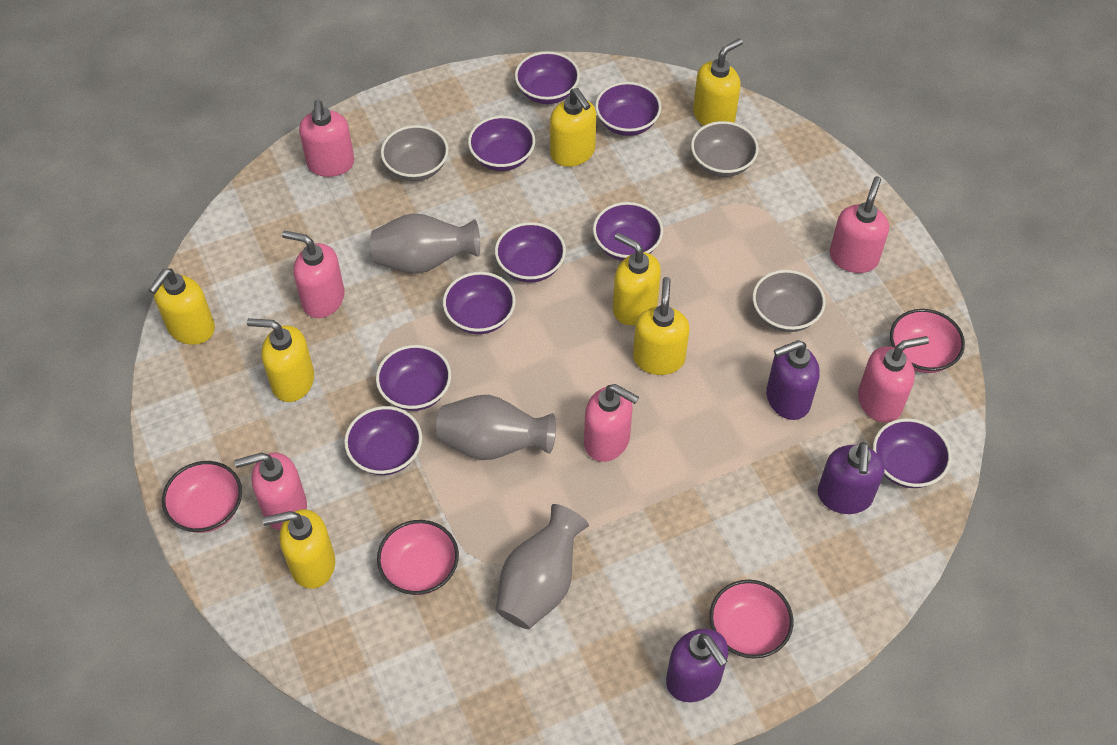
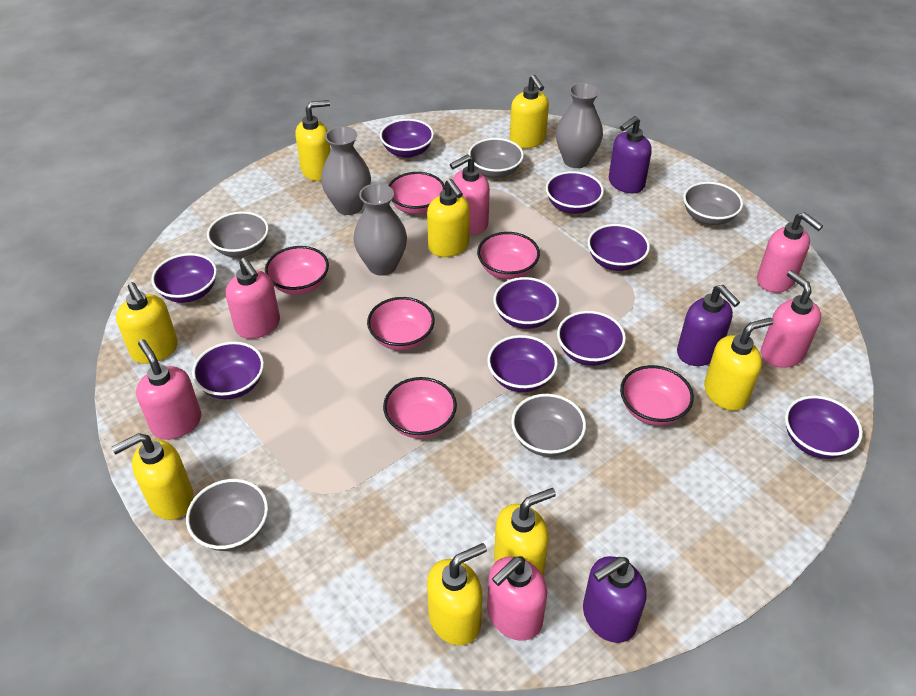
grey bowl: [381,125,449,181] [691,121,759,177] [753,270,826,332] = 3 -> [186,479,268,551] [207,211,269,257] [468,138,524,178] [511,394,586,457] [683,182,743,225] = 5
pink bowl: [162,461,242,533] [377,520,459,595] [709,580,793,659] [890,309,965,373] = 4 -> [265,246,329,295] [367,297,435,350] [383,377,457,439] [388,172,445,214] [477,232,540,279] [620,365,694,425] = 6
yellow soap dispenser: [148,268,215,345] [247,318,314,402] [263,509,335,589] [550,88,596,167] [613,233,661,325] [633,277,690,375] [693,38,743,126] = 7 -> [112,433,194,520] [116,282,178,364] [295,100,331,181] [427,179,470,257] [427,543,487,645] [494,488,556,575] [510,75,549,148] [704,318,773,411] = 8

